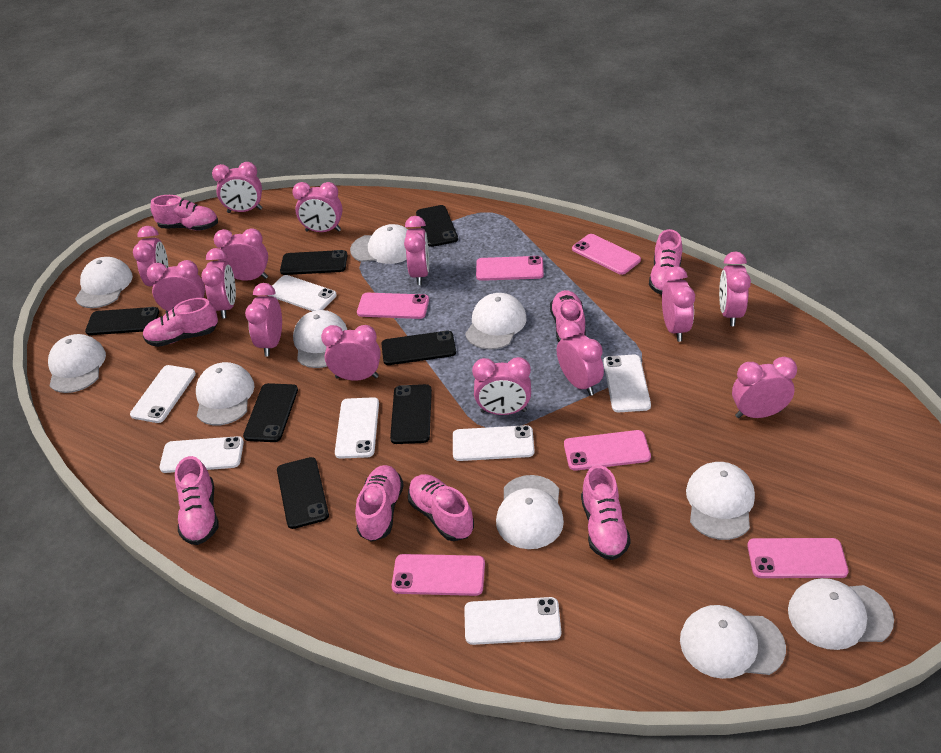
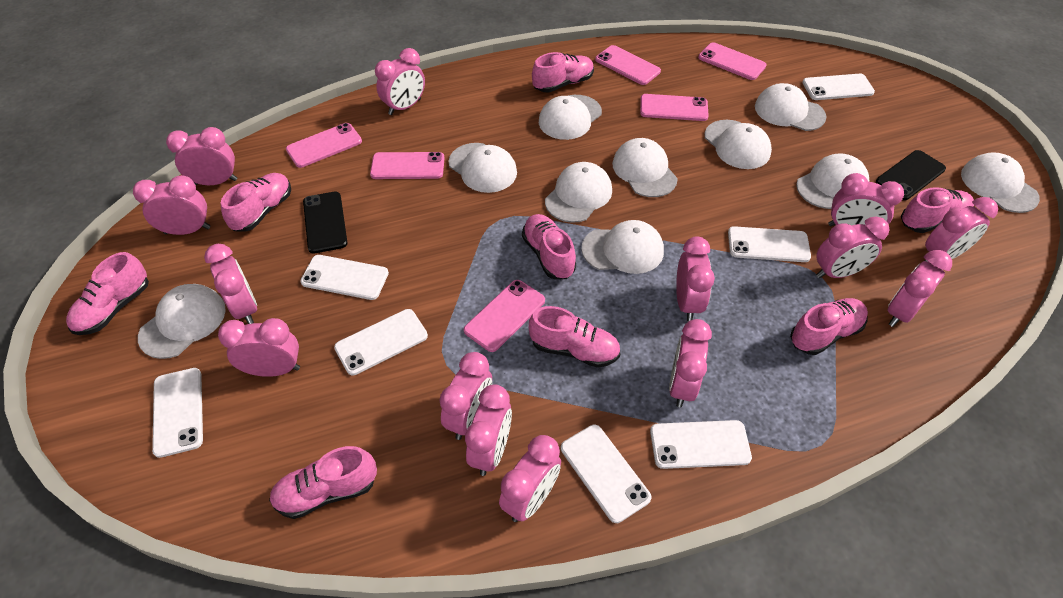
black phone: [85,307,159,335] [243,383,298,442] [277,457,329,529] [280,250,348,275] [381,331,456,365] [390,384,432,444] [416,205,458,247] = 7 -> [303,192,347,254] [876,150,946,201] = 2

